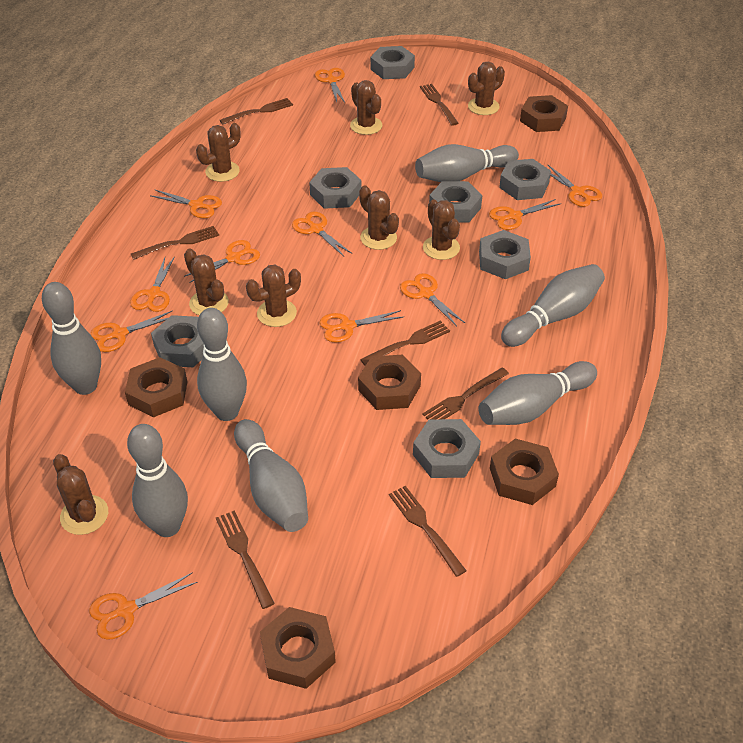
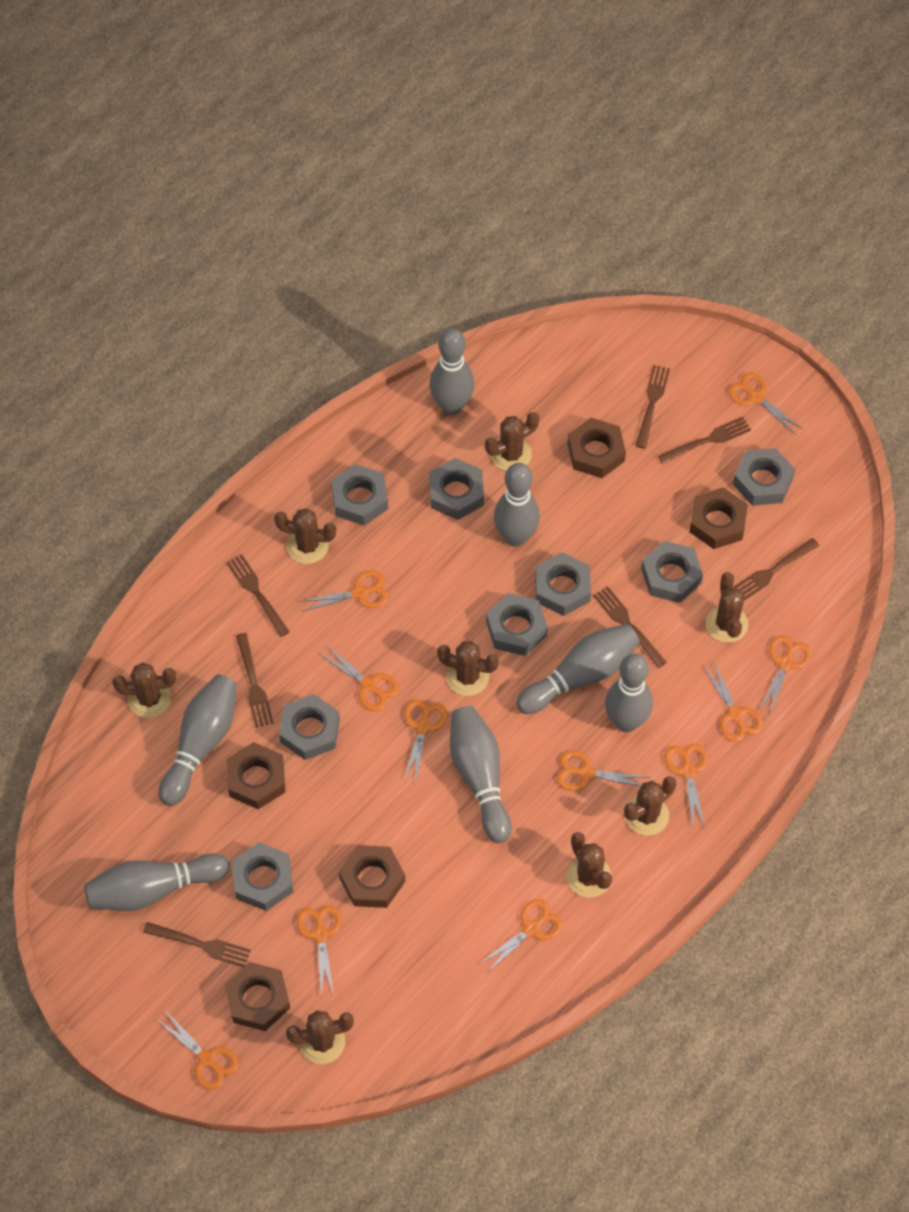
grey nut: [151,315,204,367] [309,167,361,209] [370,46,415,79] [413,419,481,478] [429,181,482,223] [479,230,531,279] [499,159,551,200] = 7 -> [232,842,293,911] [279,694,340,760] [331,464,388,526] [429,458,484,520] [486,593,548,656] [535,552,591,616] [641,541,703,603] [733,448,795,506] = 8

